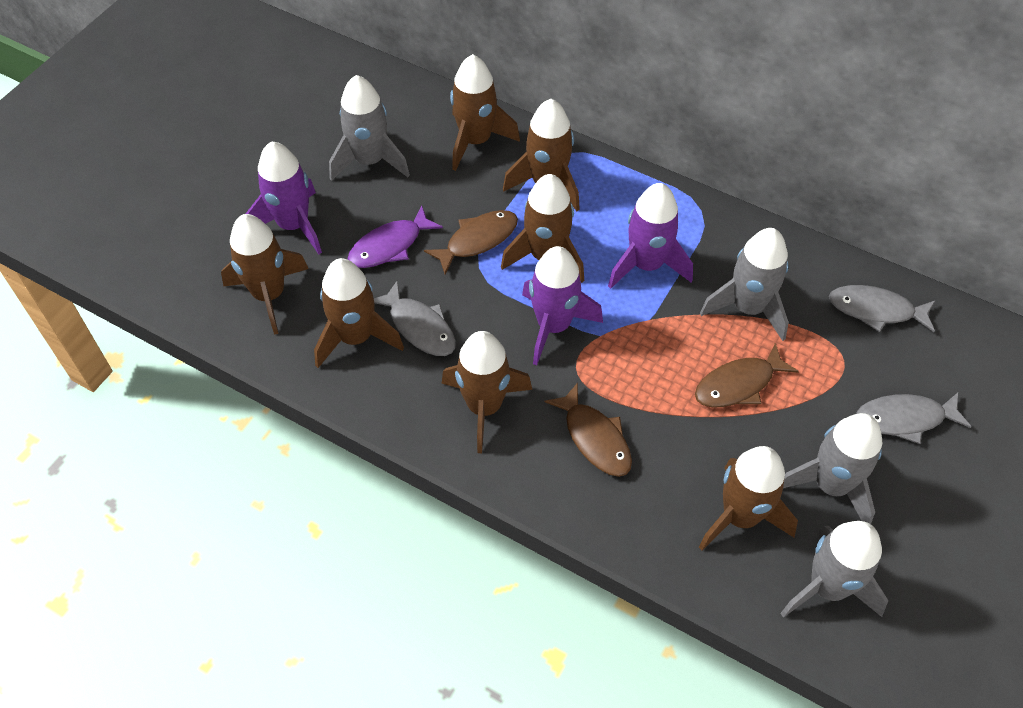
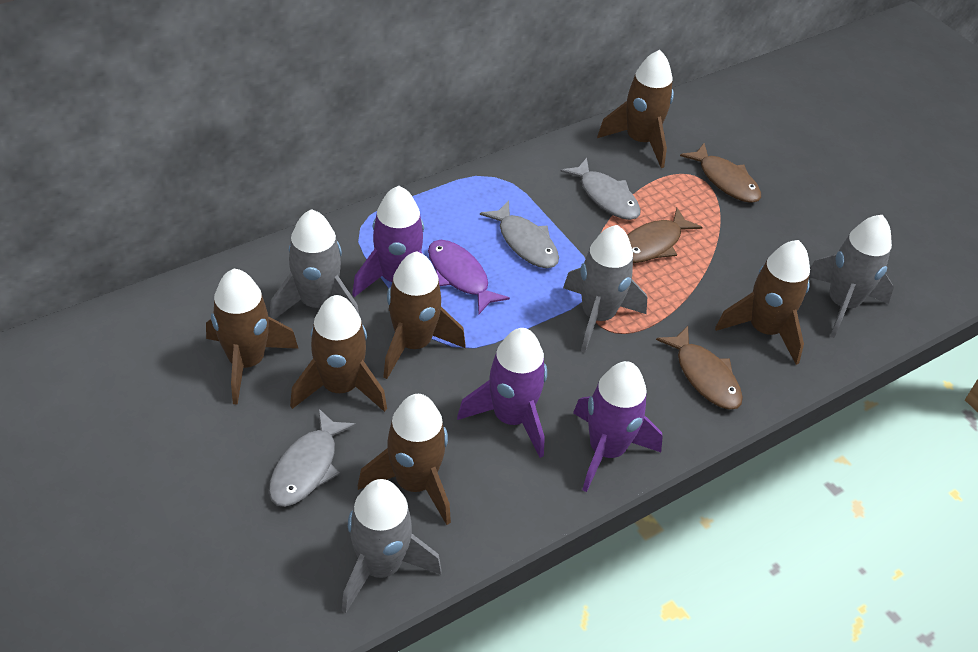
brown rocket: [221,214,309,335] [314,258,404,368] [442,331,532,453] [450,54,520,171] [501,174,584,283] [503,99,580,212] [699,446,798,550] = 7 -> [206,269,299,405] [290,295,387,412] [358,394,451,525] [383,251,466,379] [597,50,674,168] [715,240,810,365] = 6

